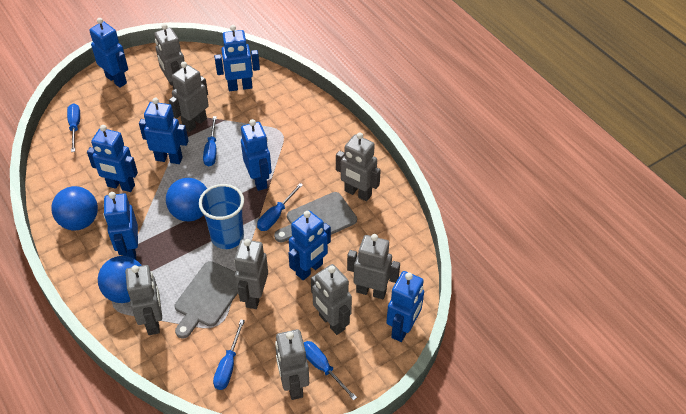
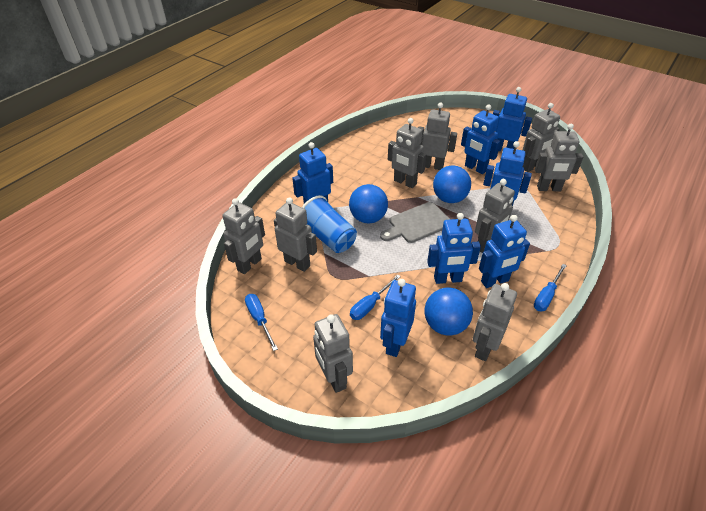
blue robot: [87,125,138,192] [89,18,128,88] [104,192,138,260] [139,98,189,164] [214,25,260,91] [241,119,272,191] [288,211,331,280] [386,271,424,342] = 8 -> [292,142,333,204] [380,279,416,357] [427,213,481,284] [461,104,501,174] [479,215,530,288] [483,141,532,206] [493,87,532,151] = 7
blue screwdriver: [67,104,80,152] [203,116,217,166] [213,319,245,390] [257,183,303,231] [304,341,357,401] = 5 -> [245,294,278,351] [350,274,401,320] [534,264,567,311] = 3
grey cutting board: [175,261,238,339] [274,192,357,242] = 2 -> [380,202,451,243] = 1
grey robot: [125,265,162,335] [154,24,185,90] [169,62,209,132] [234,239,268,309] [275,329,309,400] [311,264,352,335] [336,132,381,202] [347,234,400,299] = 8 -> [222,198,265,274] [274,197,317,272] [313,314,353,393] [388,118,427,188] [418,102,457,170] [473,283,517,361] [475,179,515,253] [522,103,560,172] [535,124,583,191] = 9

